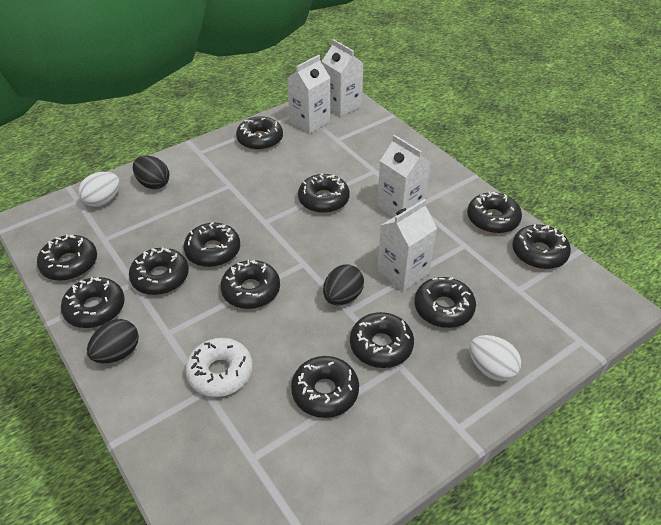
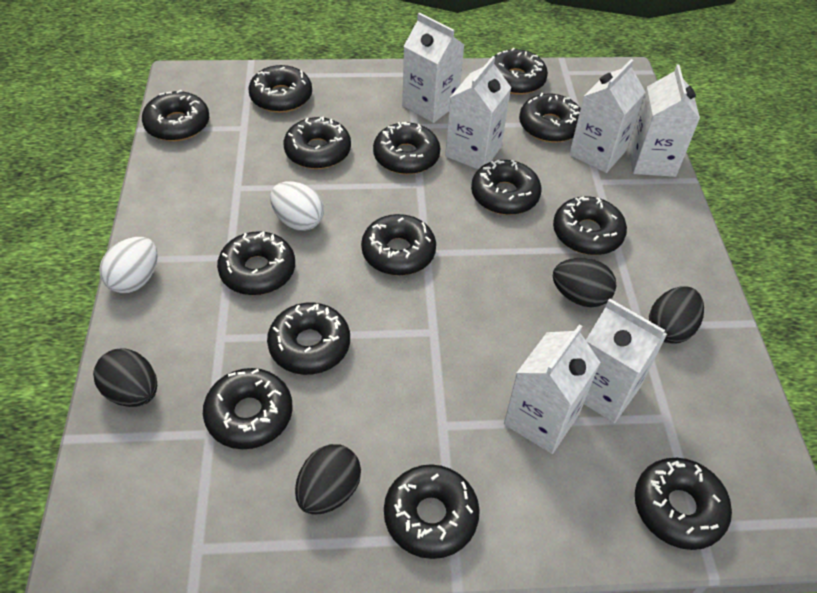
black donut: [37,234,97,281] [61,277,125,328] [129,247,189,295] [184,222,240,267] [220,260,280,309] [236,116,283,150] [291,356,359,418] [298,173,350,213] [350,312,414,368] [414,277,476,328] [467,192,522,234] [512,224,571,269] = 12 -> [142,90,209,141] [203,368,292,449] [217,231,295,295] [248,65,312,113] [267,302,350,375] [284,117,351,169] [361,214,436,276] [373,122,440,175] [384,464,480,559] [471,160,542,215] [494,48,548,95] [519,93,581,143] [553,196,627,255] [635,458,732,550] = 14
black egg: [87,319,139,363] [133,156,170,189] [323,264,364,305] = 3 -> [93,349,157,407] [295,444,361,515] [553,258,616,307] [649,287,704,344] = 4
white carton: [287,55,330,134] [322,39,363,117] [377,135,431,217] [377,199,437,292] = 4 -> [402,13,464,123] [445,56,511,169] [504,324,601,454] [569,59,646,173] [584,299,667,423] [628,64,700,177] = 6
white donut: [185,338,252,397] = 1 -> none = 0

